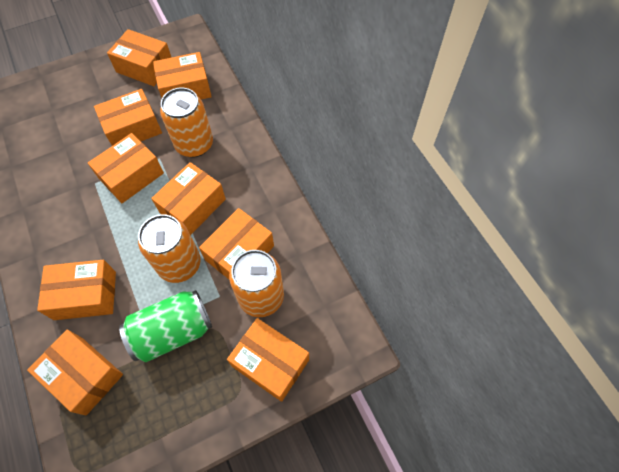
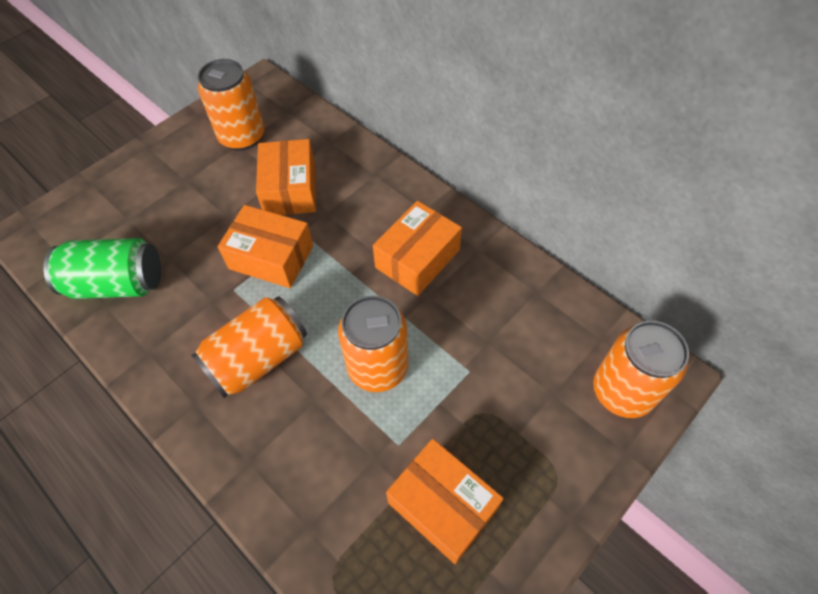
orange box: [27,330,123,416] [37,260,116,320] [88,133,164,203] [94,89,162,146] [107,29,172,86] [151,162,226,235] [153,52,212,100] [199,208,274,279] [227,318,309,402] = 9 -> [217,205,313,288] [256,139,316,215] [373,201,462,296] [386,439,504,564] = 4
orange can: [138,214,201,283] [160,88,213,157] [229,250,284,317] = 3 -> [191,297,307,398] [198,59,264,151] [338,296,408,392] [593,321,689,418] = 4

